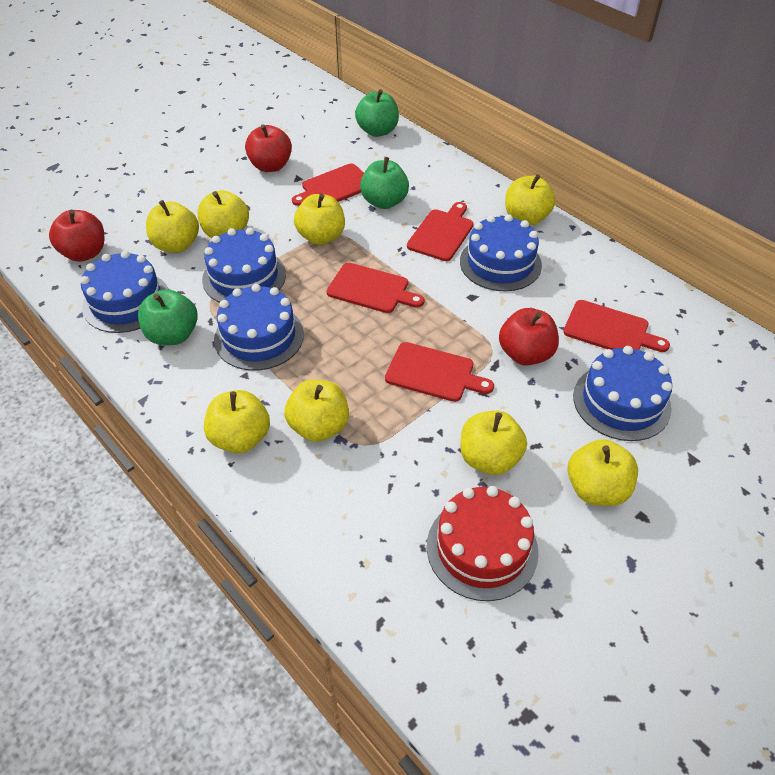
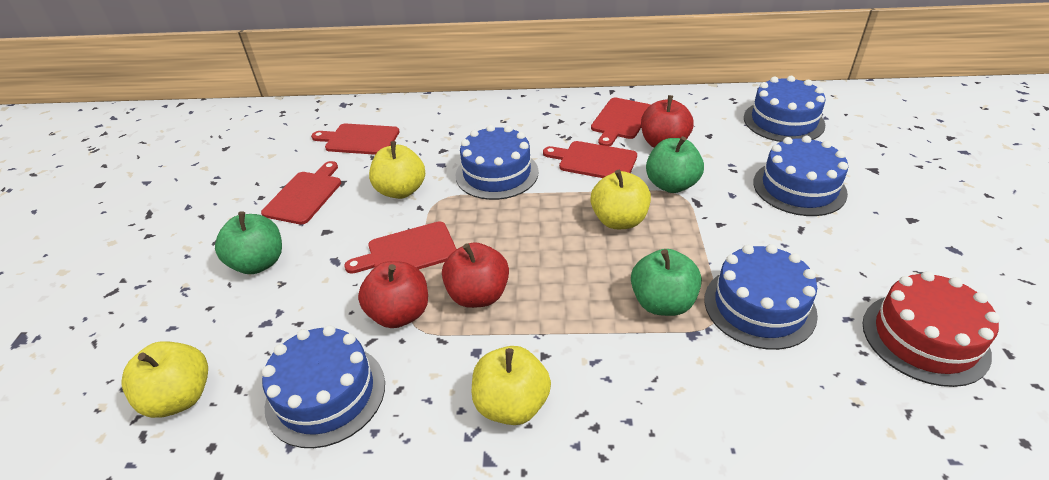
yellow apple: [146,200,199,253] [197,190,249,238] [204,390,270,453] [284,379,349,442] [294,194,345,245] [460,411,527,475] [505,174,555,226] [567,439,638,506] = 8 -> [121,341,208,418] [369,141,425,199] [472,346,551,425] [590,170,651,229] = 4

